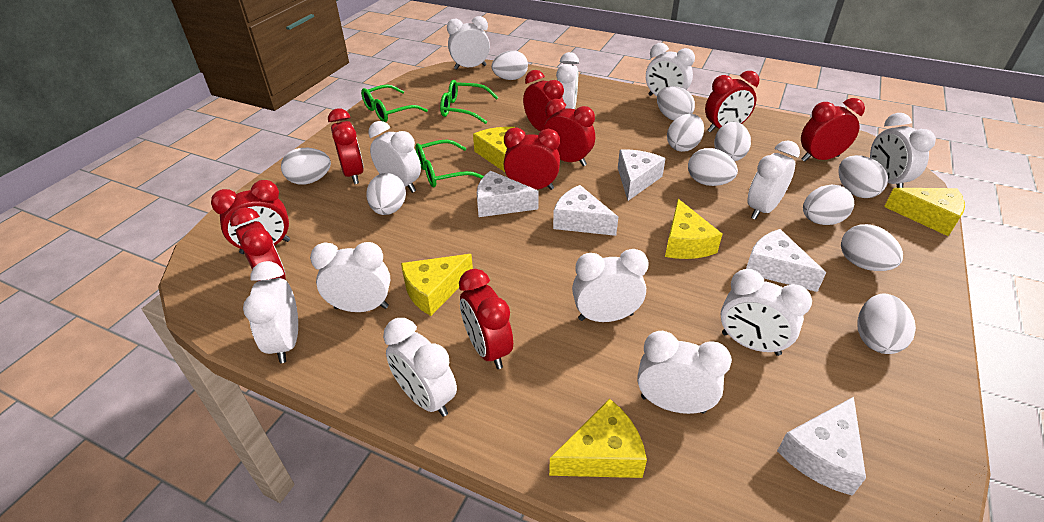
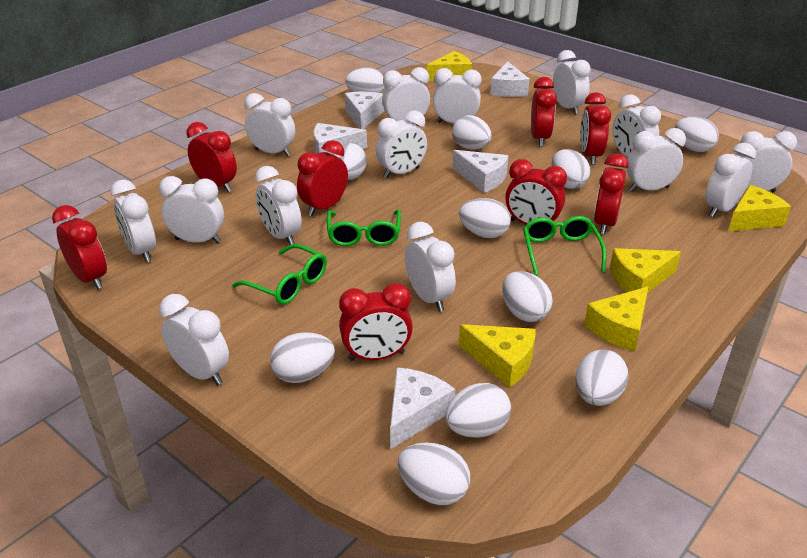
red clock: [211,180,290,254] [230,207,286,281] [328,108,364,184] [459,269,513,369] [504,127,560,190] [523,70,565,131] [543,99,595,166] [705,71,759,133] [801,98,865,162] = 9 -> [52,205,107,289] [186,122,237,192] [297,140,348,216] [339,283,413,361] [505,159,567,225] [531,77,557,147] [580,92,611,165] [594,154,629,235] = 8
white clock: [243,261,298,363] [310,242,390,312] [368,121,421,193] [383,318,457,417] [447,16,490,70] [556,52,579,109] [572,249,649,322] [637,331,732,414] [646,43,695,96] [721,269,812,356] [747,140,800,220] [870,113,936,188] = 12 -> [110,180,156,262] [159,176,224,243] [159,294,229,385] [244,93,295,156] [255,166,302,245] [376,110,427,178] [382,67,430,123] [405,222,456,312] [433,68,482,123] [553,50,591,115] [613,94,661,157] [626,128,686,192] [705,143,756,218] [736,131,797,192] = 14

